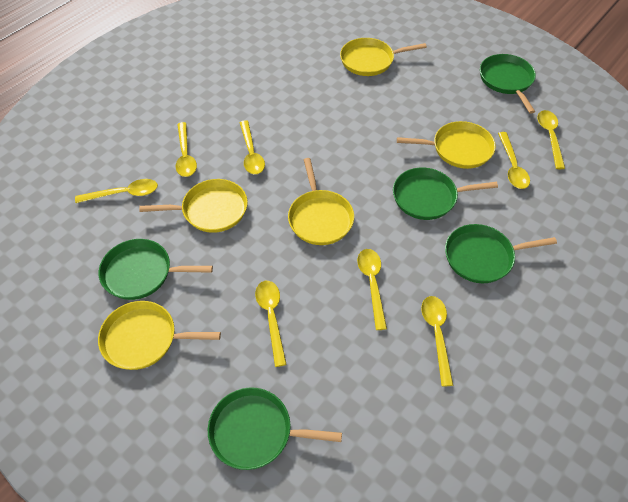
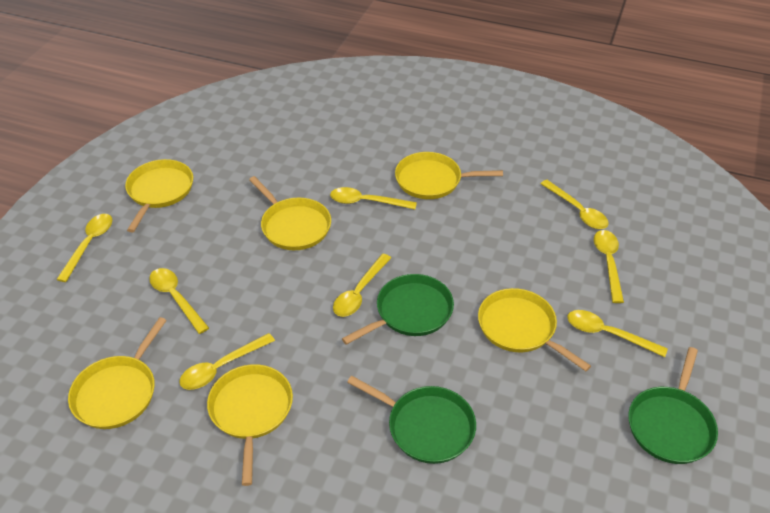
green pan: [99,239,213,300] [208,387,342,470] [393,168,498,220] [445,224,557,283] [480,54,536,114] = 5 -> [342,274,454,345] [347,376,476,464] [628,347,718,464] = 3
yellow pan: [98,301,221,370] [139,179,248,233] [288,158,354,245] [340,38,427,76] [397,121,496,169] = 5 -> [68,317,167,429] [125,159,193,232] [207,364,293,486] [249,176,331,250] [395,152,503,199] [478,288,591,371] = 6

